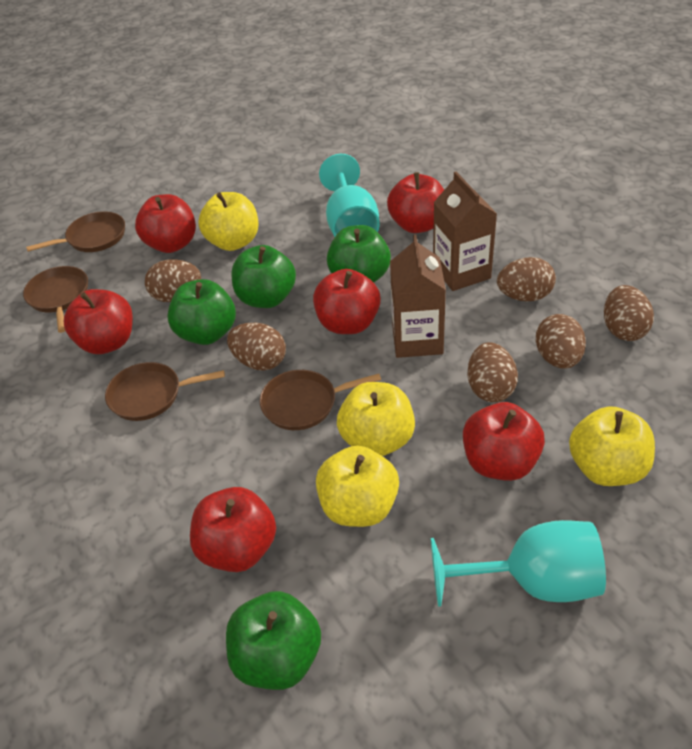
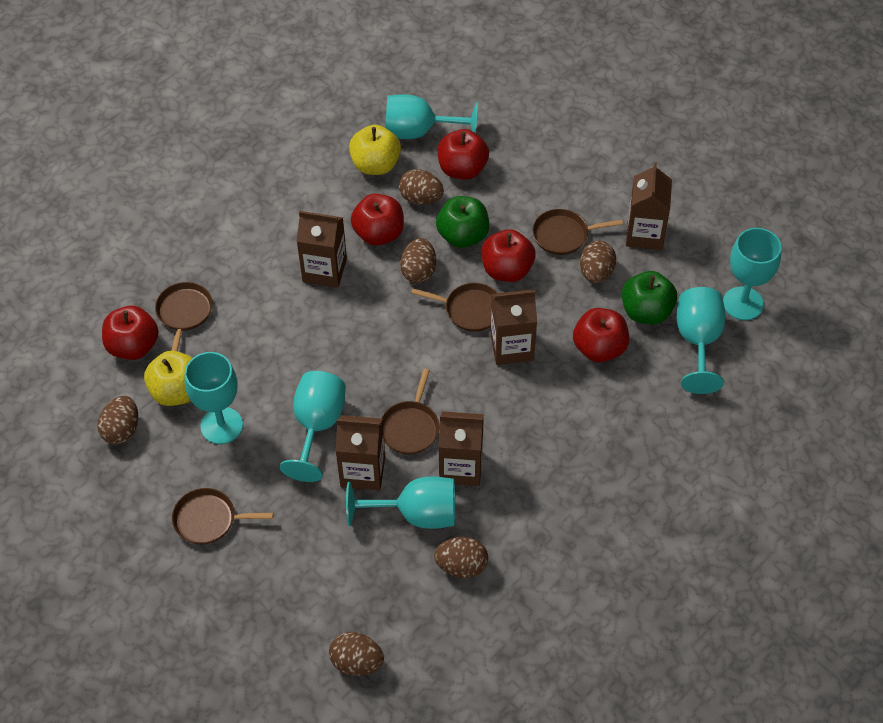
brown carton: [390,234,446,358] [433,171,497,291] = 2 -> [297,211,347,288] [335,415,385,490] [439,411,484,486] [490,290,537,365] [626,163,672,250] = 5
brown pan: [23,266,88,333] [26,211,125,252] [105,362,225,421] [260,370,381,430] = 4 -> [155,282,213,351] [172,488,273,545] [381,368,439,454] [411,283,498,332] [533,209,623,255] = 5
green apple: [167,279,236,345] [226,591,321,690] [231,245,296,308] [327,225,391,282] = 4 -> [436,196,489,248] [622,271,677,324] = 2
red apple: [64,289,133,354] [135,194,196,253] [190,487,276,572] [313,269,381,334] [387,172,444,233] [463,402,545,481] = 6 -> [102,306,159,360] [351,194,404,246] [438,129,489,180] [481,229,536,282] [573,308,629,362] = 5
turquoise goblet: [319,154,380,237] [431,520,606,607] = 2 -> [185,352,243,444] [280,371,346,482] [346,476,455,529] [386,94,478,139] [676,287,726,394] [723,228,781,320] = 6
yellow apple: [198,192,258,251] [316,445,399,527] [337,382,415,456] [569,406,655,486] = 4 -> [144,351,192,406] [349,125,401,175] = 2

